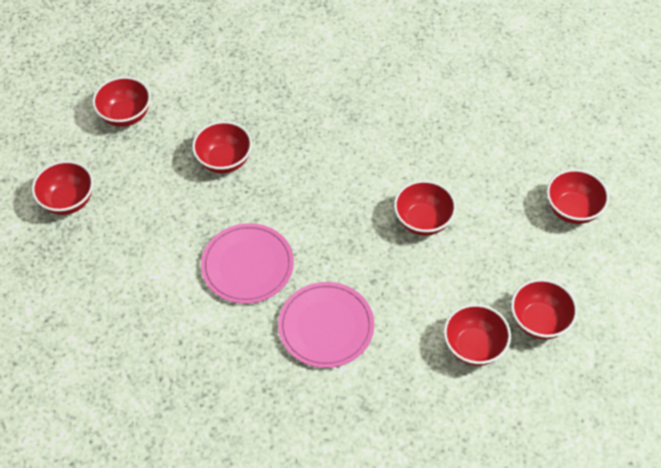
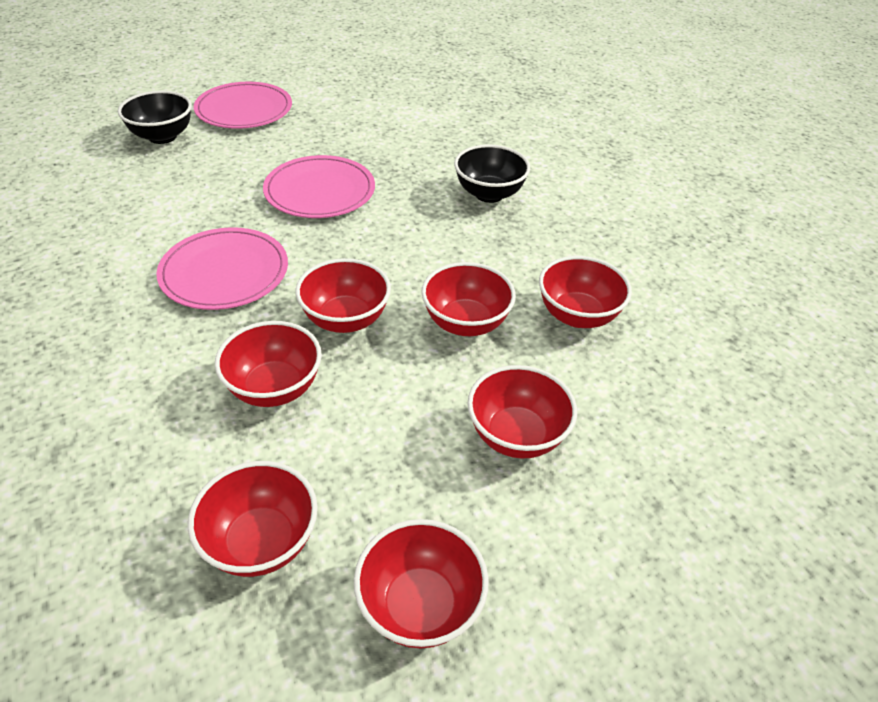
black bowl: none = 0 -> [118,90,192,144] [454,144,530,203] = 2
pink plate: [201,223,294,304] [278,282,374,368] = 2 -> [156,227,288,310] [194,82,292,129] [263,155,375,218] = 3

